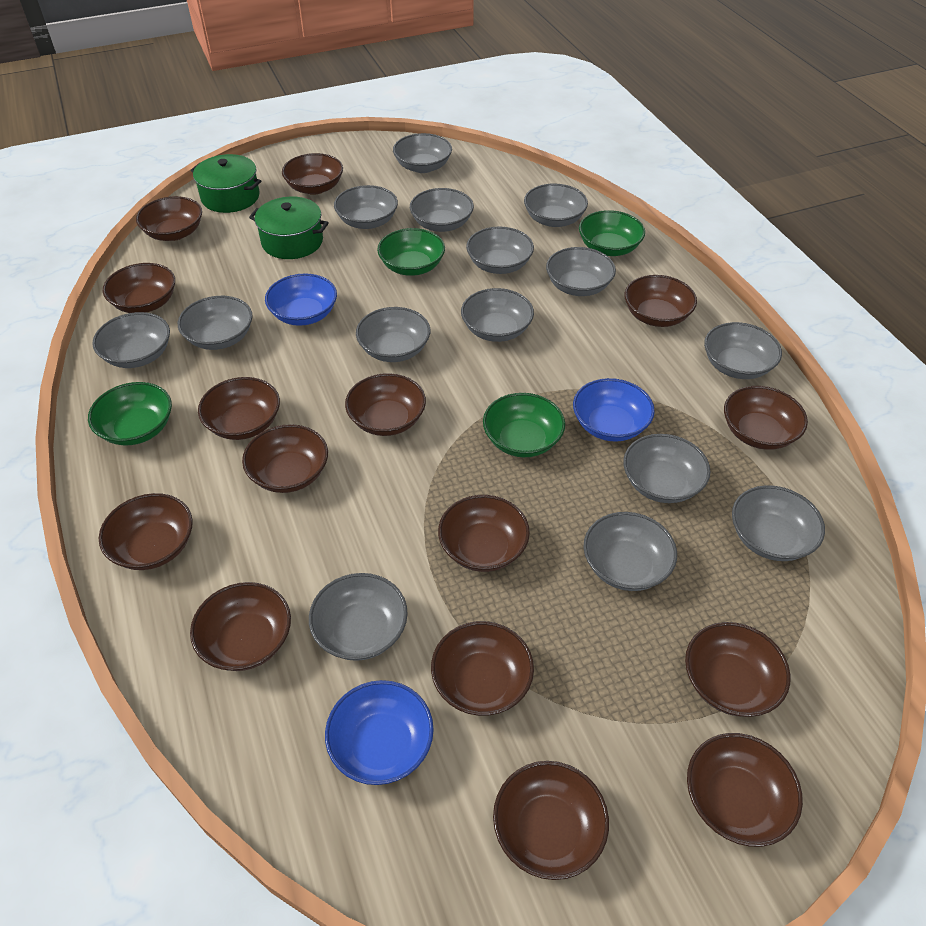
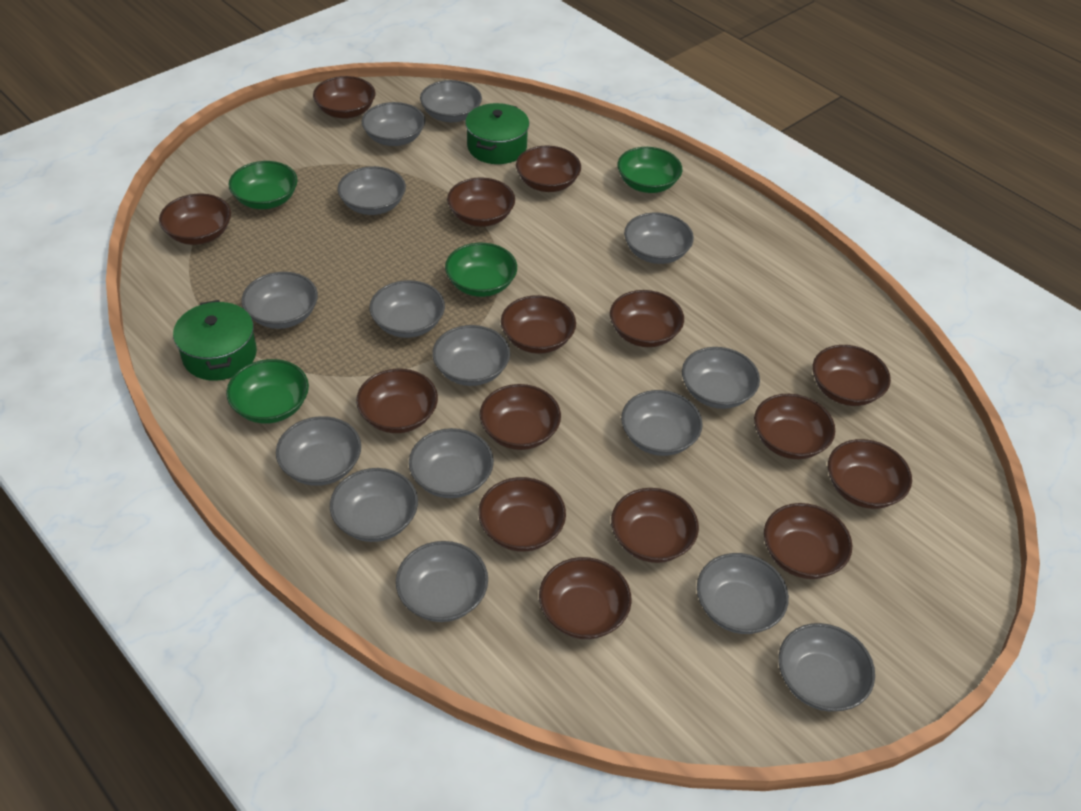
blue bowl: [265,274,337,326] [325,680,434,785] [573,378,655,442] = 3 -> none = 0

